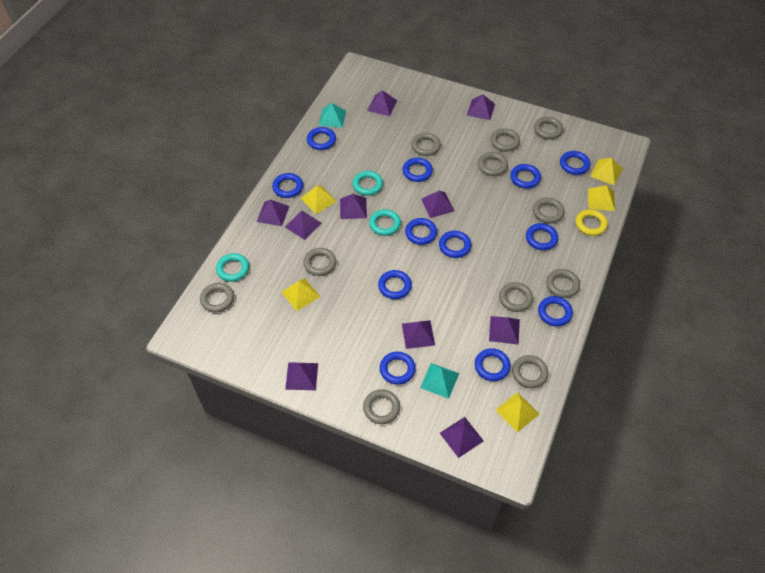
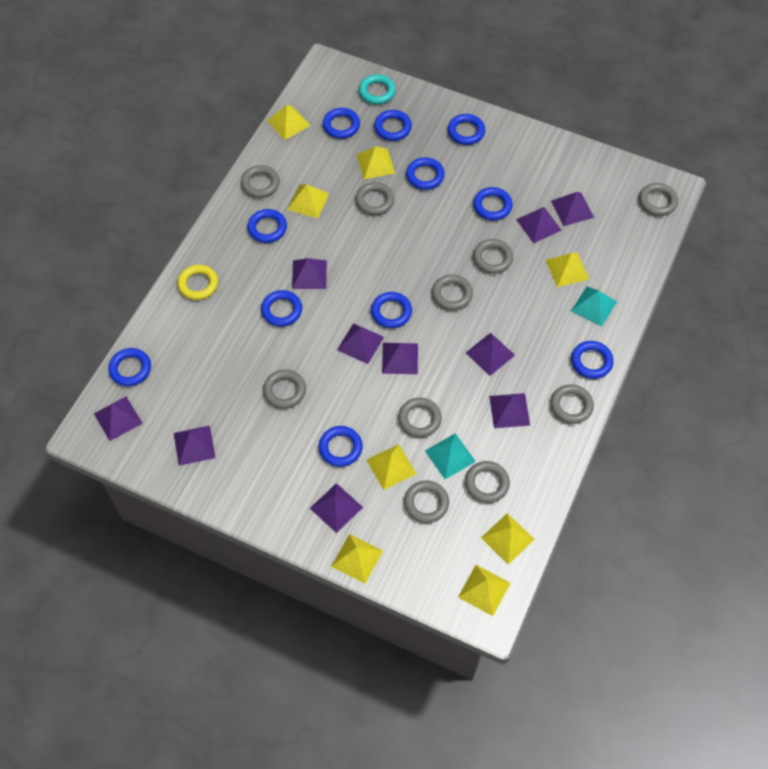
blue ring: [272,173,303,198] [307,127,336,150] [378,270,412,299] [380,351,416,385] [403,158,433,182] [405,218,437,245] [439,231,471,258] [475,348,511,381] [510,164,541,189] [526,223,558,250] [538,296,573,326] [560,151,590,175] = 12 -> [108,348,151,386] [247,209,287,243] [261,290,302,327] [319,426,363,467] [323,108,360,139] [371,292,412,328] [374,110,412,141] [406,157,445,190] [448,114,485,145] [473,187,512,221] [571,341,614,379] = 11
grey ring: [200,283,234,313] [303,248,336,276] [363,389,400,424] [411,133,441,156] [478,152,508,176] [491,128,520,152] [499,282,533,312] [512,355,548,388] [533,197,565,223] [534,117,563,139] [546,269,580,298] = 11 -> [241,165,280,198] [263,370,306,409] [355,182,395,215] [398,398,442,438] [404,480,449,523] [432,274,473,310] [465,461,510,503] [473,239,513,274] [550,384,594,424] [639,183,678,216] = 10
turquoise ring: [216,253,249,282] [352,171,383,196] [369,209,401,236] = 3 -> [359,74,396,104] = 1
yellow pyramid: [281,278,320,311] [301,185,337,214] [496,392,539,433] [588,185,615,211] [590,158,623,185] = 5 -> [267,105,311,140] [287,184,329,219] [331,534,383,584] [357,146,395,179] [367,444,416,490] [458,565,510,616] [481,513,535,565] [546,252,589,287] = 8

